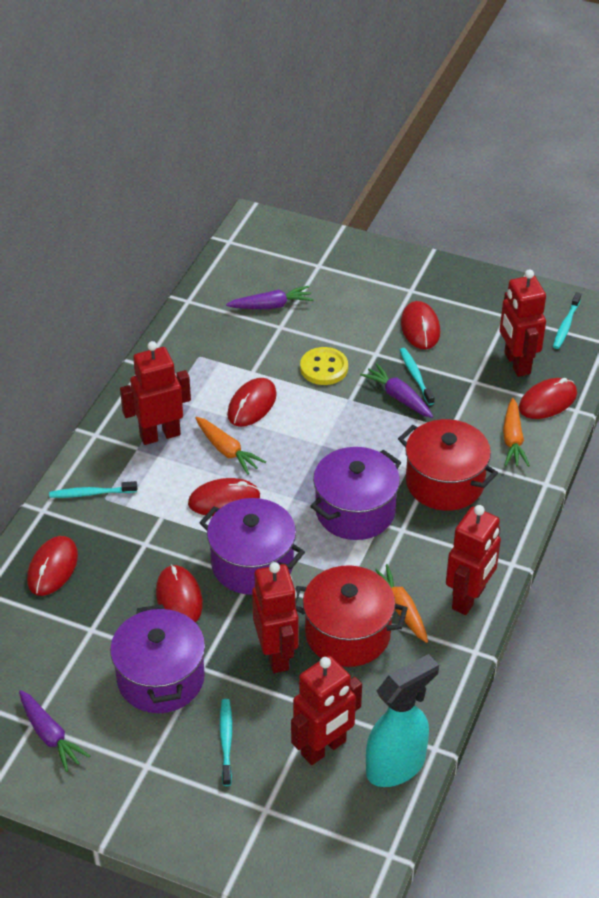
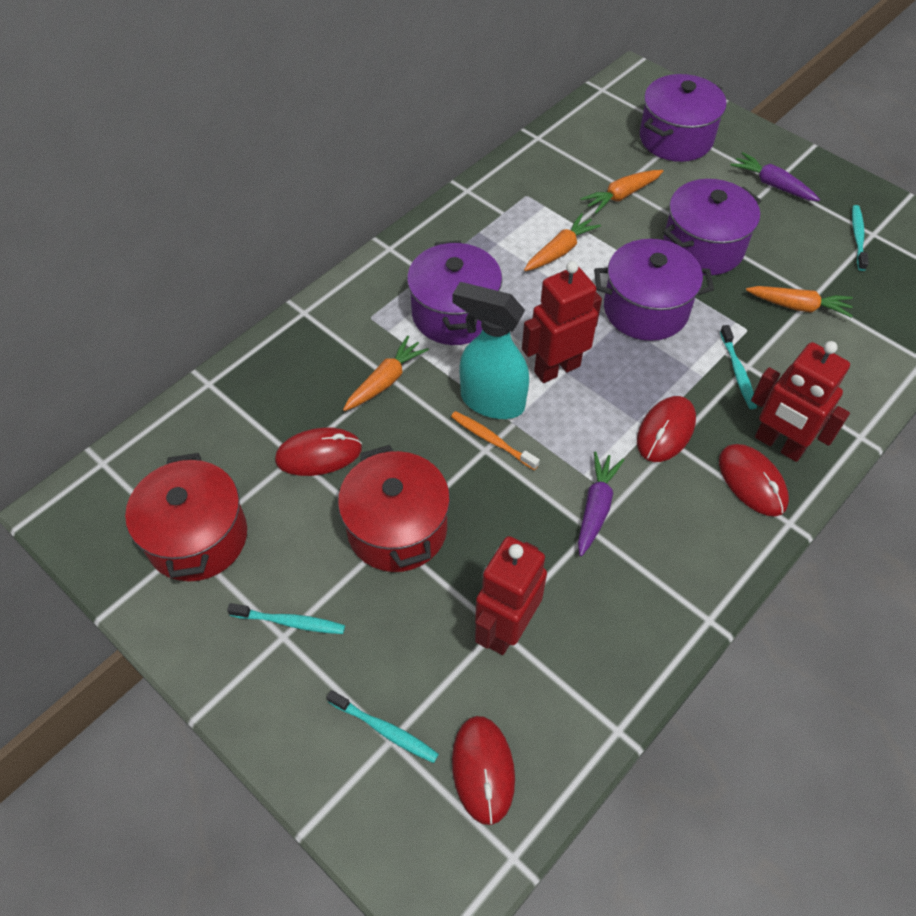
orange carrot: [195,417,266,475] [375,564,428,643] [503,398,530,467] = 3 -> [343,336,429,411] [524,213,601,271] [580,170,663,214] [746,286,853,318] = 4
orange toothbrush: none = 0 -> [451,411,540,470] = 1
purple carrot: [19,690,90,772] [226,286,314,309] [360,363,433,418] = 3 -> [578,452,624,556] [730,152,820,201] = 2
purple pot: [110,604,205,713] [199,498,305,595] [310,447,401,540] = 3 -> [407,240,502,345] [594,239,714,341] [640,74,727,162] [663,179,761,275] = 4
red mouse: [27,536,78,596] [156,565,203,623] [188,478,260,516] [227,378,277,427] [401,301,440,349] [519,378,577,419] = 6 -> [275,428,362,476] [452,716,515,825] [637,396,696,462] [719,444,789,516] = 4
red robot: [120,341,191,445] [252,562,299,673] [291,656,362,765] [446,505,501,615] [500,269,546,377] = 5 -> [475,536,547,655] [522,261,602,383] [751,341,850,462] = 3
yellow button: [300,347,348,385] = 1 -> none = 0

